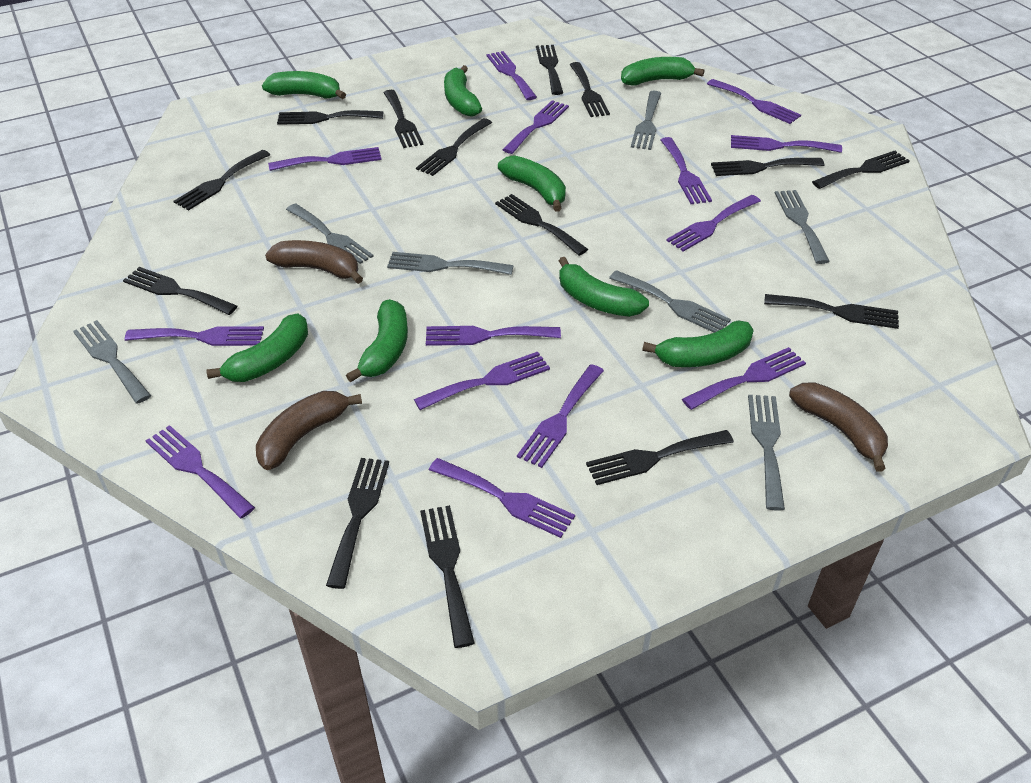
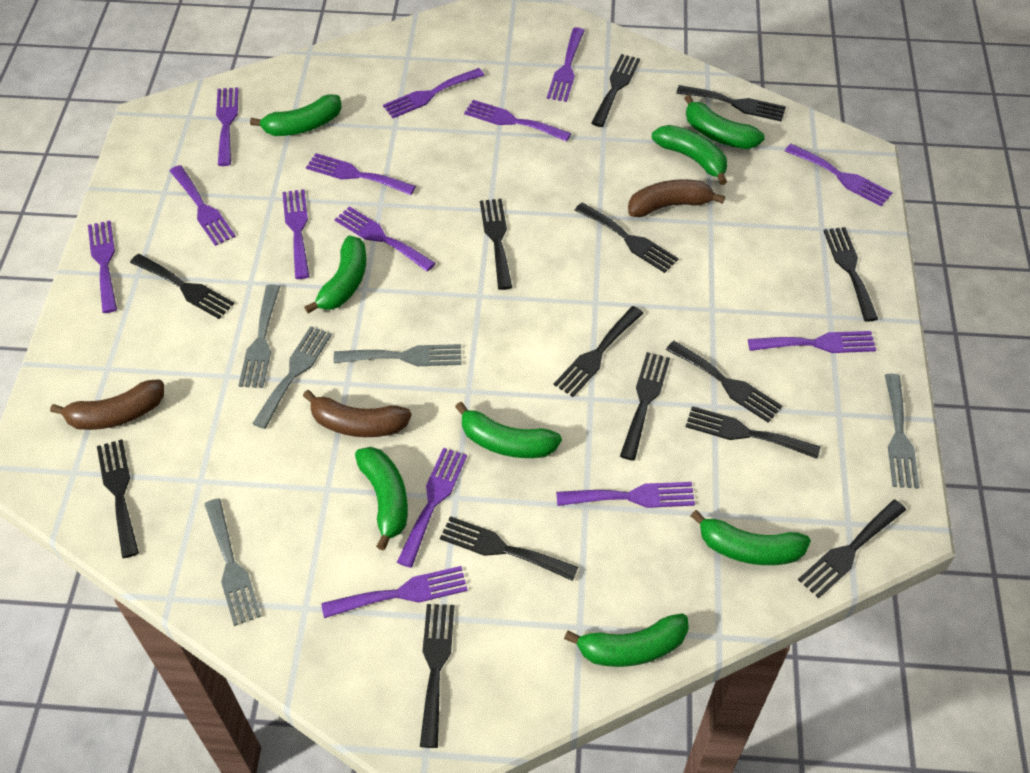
grey fork: [73,320,151,404] [286,203,374,264] [387,252,514,275] [609,270,731,333] [631,91,661,150] [748,395,785,511] [775,190,830,264] = 7 -> [205,498,261,626] [238,284,280,388] [252,326,332,429] [334,344,461,366] [885,373,919,488] = 5

